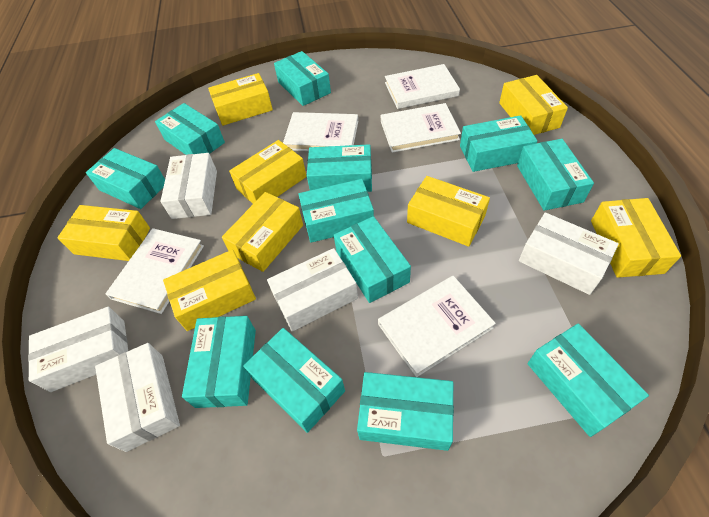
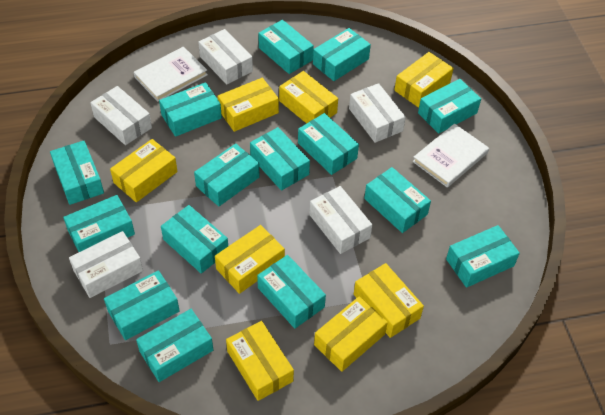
turquoise box: [86,148,165,209] [155,103,225,155] [182,316,256,408] [243,328,345,433] [274,51,331,106] [298,179,374,243] [307,144,372,192] [334,216,411,303] [357,372,454,451] [460,115,537,172] [517,139,594,211] [527,323,649,437] = 12 -> [50,141,104,205] [63,195,135,252] [104,270,180,340] [136,309,213,382] [159,82,222,137] [161,205,228,274] [194,143,260,207] [250,127,310,191] [257,255,326,329] [258,20,314,74] [298,113,359,175] [313,28,371,81] [364,167,431,233] [418,79,481,134] [446,225,520,288] = 15
white book: [106,228,204,314] [283,112,358,151] [378,276,496,377] [381,103,461,153] [385,64,460,109] = 5 -> [134,47,208,102] [413,123,489,188] = 2

